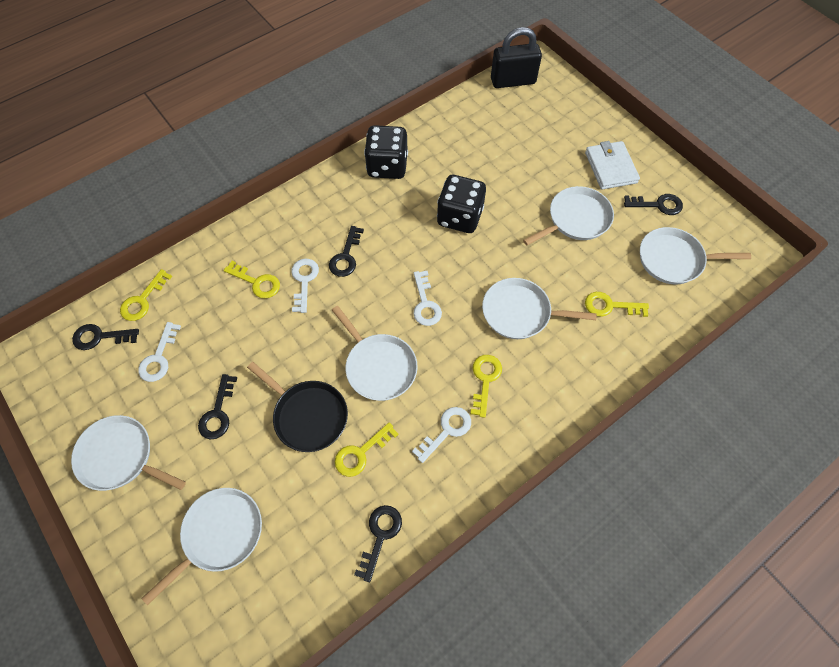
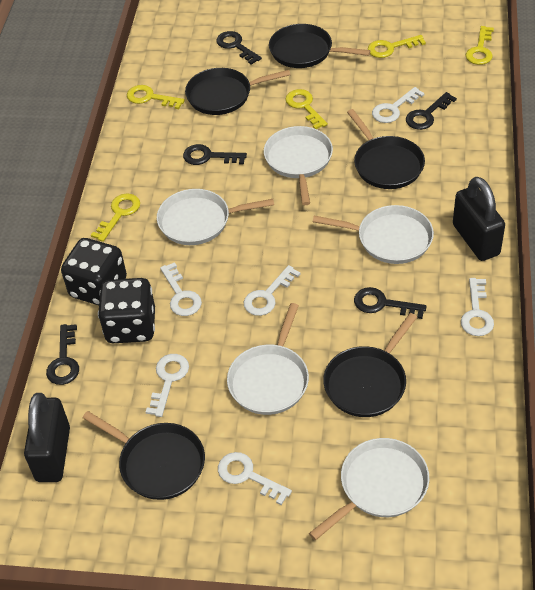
black padlock: [491,27,542,88] = 1 -> [24,393,70,482] [453,177,505,261] = 2
black pan: [247,362,348,452] = 1 -> [83,411,205,500] [185,68,290,115] [269,24,370,68] [323,313,417,417] [347,109,425,189] = 5
white key: [138,322,181,382] [291,258,319,313] [412,407,471,463] [413,271,442,326] = 4 -> [146,354,189,417] [160,262,202,316] [218,452,292,505] [244,265,301,316] [372,87,425,123] [461,278,494,336] = 6
white pan: [71,415,186,491] [142,488,262,606] [332,306,418,401] [482,278,597,339] [523,186,614,245] [640,227,751,284] = 6 -> [157,189,274,245] [227,303,309,415] [264,126,333,205] [309,438,429,540] [313,205,434,264] = 5
white wallet: [585,141,640,189] = 1 -> none = 0

